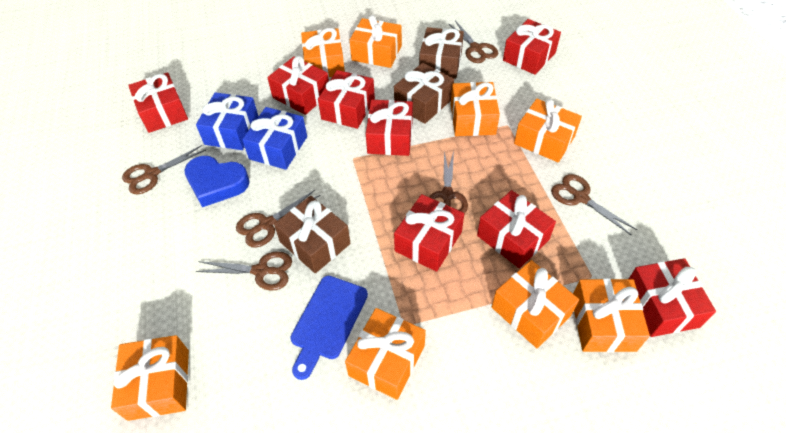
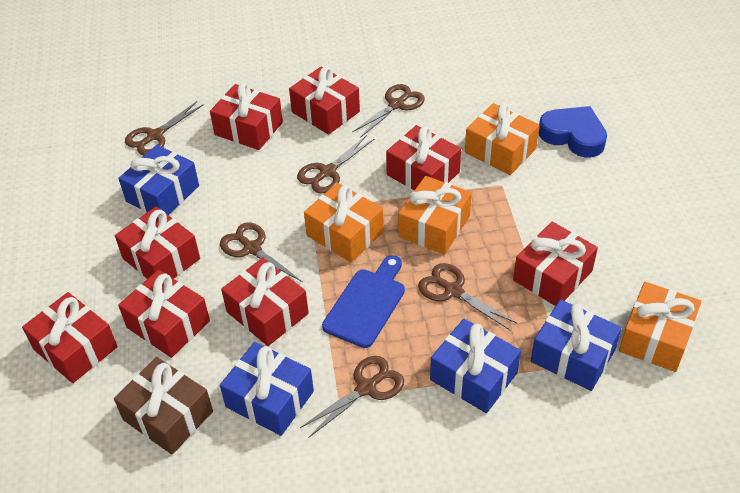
blue gift: [196,92,259,150] [242,107,307,170] = 2 -> [118,145,199,215] [220,342,314,436] [430,319,521,413] [531,299,622,391] = 4
brown gift: [274,196,351,273] [394,63,454,124] [419,27,464,79] = 3 -> [114,357,213,454] = 1
orange gift: [111,335,189,421] [301,28,345,78] [345,308,426,400] [350,15,402,68] [451,82,500,136] [492,260,579,348] [514,99,582,162] [573,278,650,352] = 8 -> [304,183,384,262] [398,176,472,255] [465,103,540,175] [619,282,701,372] = 4

